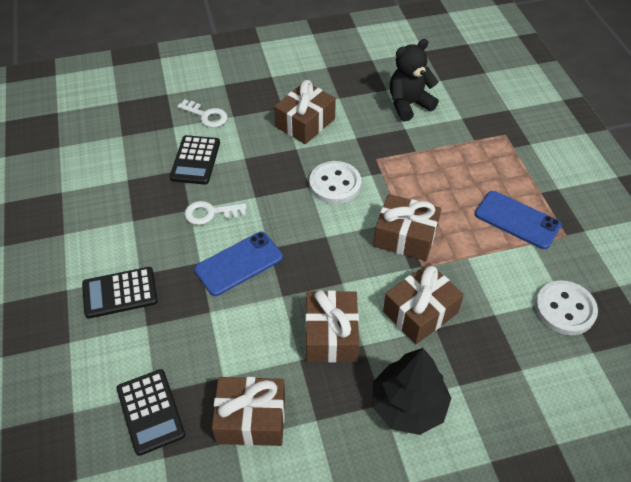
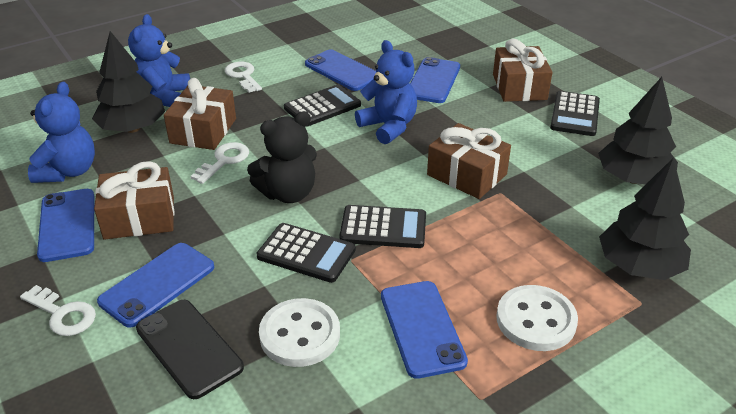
black calculator: [82,267,158,319] [117,369,185,456] [170,135,220,185] = 3 -> [257,223,356,283] [284,85,361,127] [339,205,426,248] [550,91,600,136] = 4
black phone: none = 0 -> [136,300,244,399] = 1
black tree: [373,348,451,435] = 1 -> [92,31,165,133] [598,77,678,184] [599,158,691,280] = 3
blue phone: [194,232,283,296] [475,191,562,249] = 2 -> [37,189,94,262] [97,243,214,328] [305,49,376,91] [381,281,468,379] [410,57,460,103] = 5
blue teddy bear: none = 0 -> [28,82,95,183] [128,14,190,107] [355,40,417,144] = 3
brown gift: [212,377,285,446] [274,80,336,144] [305,290,359,363] [373,194,441,261] [383,263,464,344] = 5 -> [94,161,174,240] [164,78,236,150] [427,123,511,199] [493,39,552,102] = 4
white key: [177,100,227,128] [184,201,247,225] = 2 -> [20,285,96,336] [191,142,249,184] [225,62,262,93] = 3

